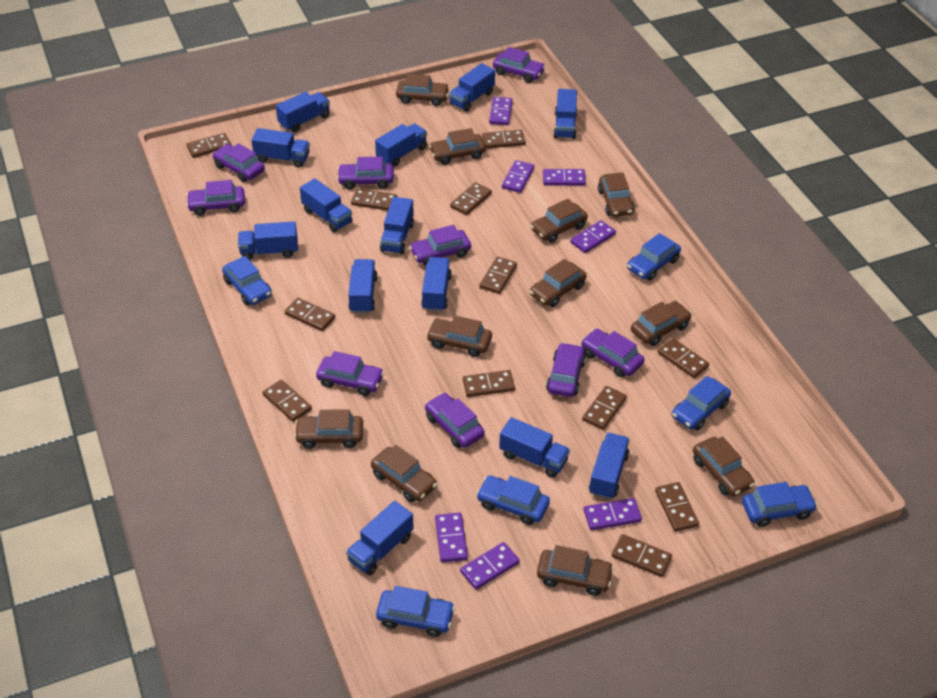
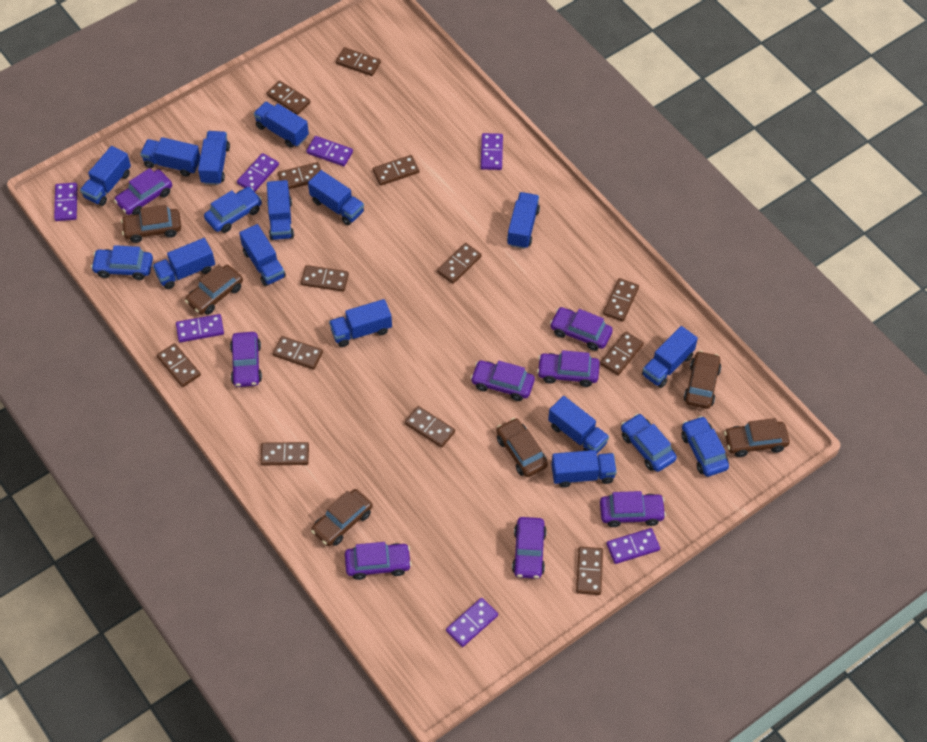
blue car: [222,256,272,305] [376,586,455,637] [476,475,550,525] [627,233,681,281] [672,376,731,431] [742,482,818,527] = 6 -> [91,245,153,280] [204,187,262,233] [621,414,677,472] [681,416,729,477] = 4
brown car: [294,409,363,449] [371,445,437,502] [396,74,450,106] [426,316,492,357] [429,128,486,165] [529,259,586,307] [530,199,588,243] [537,545,614,596] [598,172,635,217] [631,301,692,346] [693,436,755,496] = 11 -> [121,205,181,243] [185,264,243,315] [311,489,373,546] [496,418,548,477] [684,351,721,409] [724,418,790,457] = 6
brown domino: [186,133,232,158] [263,380,312,422] [285,298,335,331] [351,189,397,211] [450,182,492,215] [463,370,515,397] [479,257,517,294] [482,130,525,149] [582,386,627,430] [612,534,672,577] [655,482,699,532] [658,338,709,378] = 12 -> [157,343,201,387] [260,442,309,465] [266,81,311,115] [273,336,323,370] [278,162,321,189] [301,265,349,292] [336,47,381,76] [373,155,420,186] [405,406,455,448] [437,243,482,284] [576,547,603,595] [600,332,644,375] [603,278,639,322] = 13
purple car: [186,180,245,216] [212,143,265,182] [316,351,384,396] [337,157,394,190] [409,225,471,266] [425,393,484,448] [493,47,546,83] [546,342,586,397] [581,329,645,377] = 9 -> [114,168,172,215] [230,332,262,387] [345,542,412,580] [470,360,535,401] [512,517,547,579] [537,350,600,387] [550,307,613,351] [600,491,666,527] = 8

